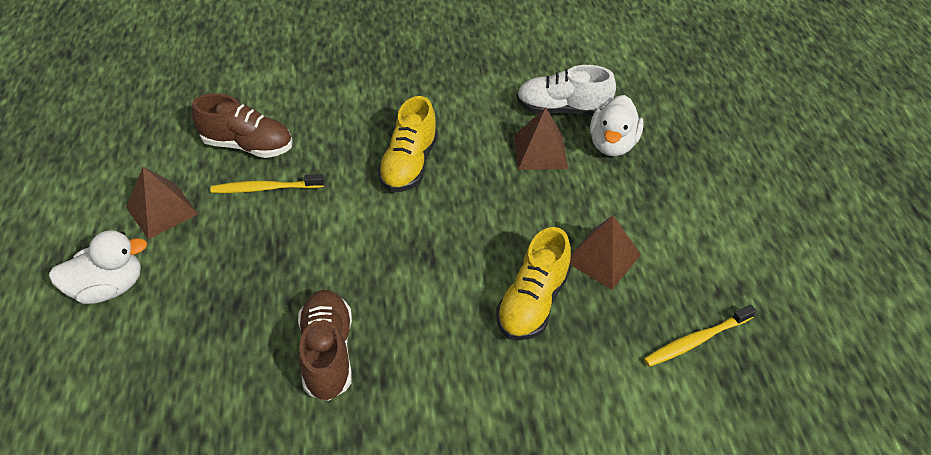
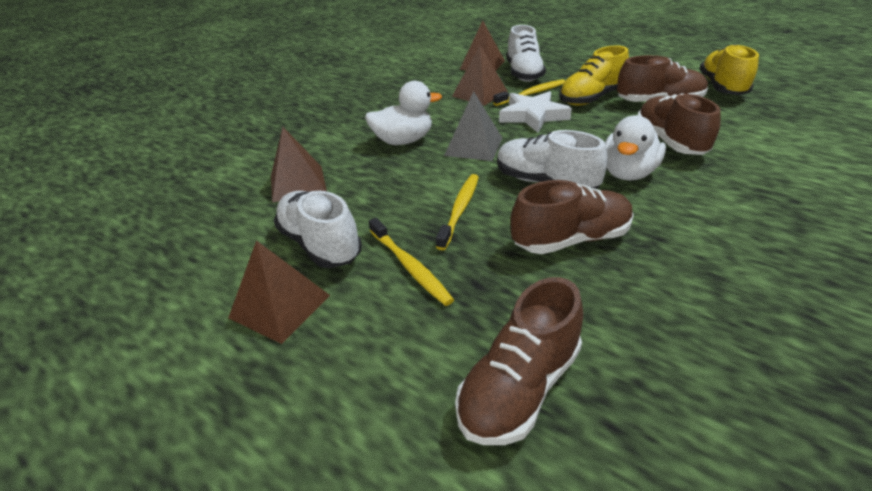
brown pyramid: [126,167,198,239] [514,107,568,170] [570,215,641,290] = 3 -> [228,240,330,344] [271,127,327,203] [452,46,508,106] [460,21,505,71] = 4
brown shoe: [191,93,293,158] [298,290,352,401] = 2 -> [455,277,583,445] [510,180,634,254] [617,55,708,102] [638,93,721,155] = 4
grey pyramid: none = 0 -> [444,91,502,161] = 1
white shoe: [517,65,616,116] = 1 -> [274,191,362,268] [497,130,608,189] [507,25,546,82] = 3
white star: none = 0 -> [499,91,572,133] = 1
yellow toothbrush: [210,174,324,193] [644,305,756,367] = 2 -> [369,218,454,306] [436,174,479,250] [493,79,565,106] = 3

